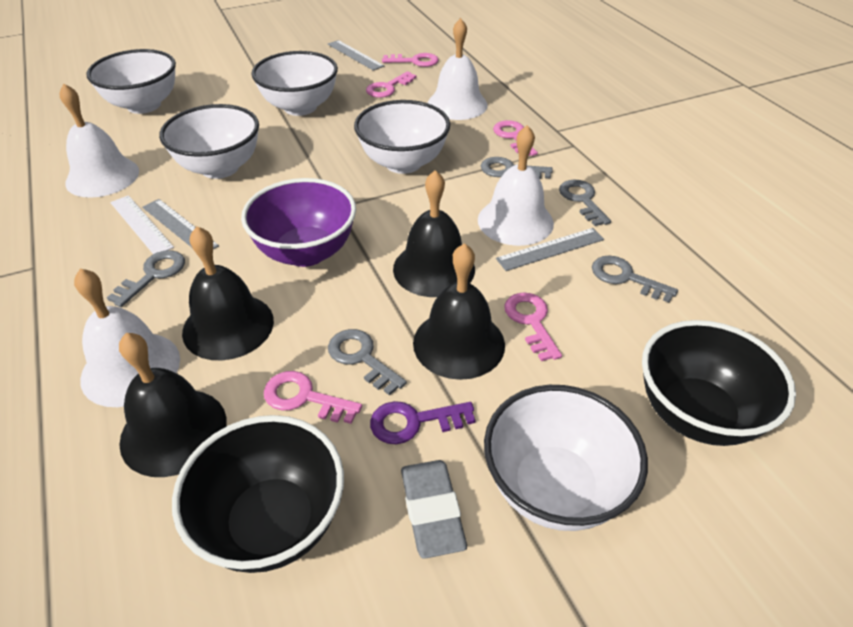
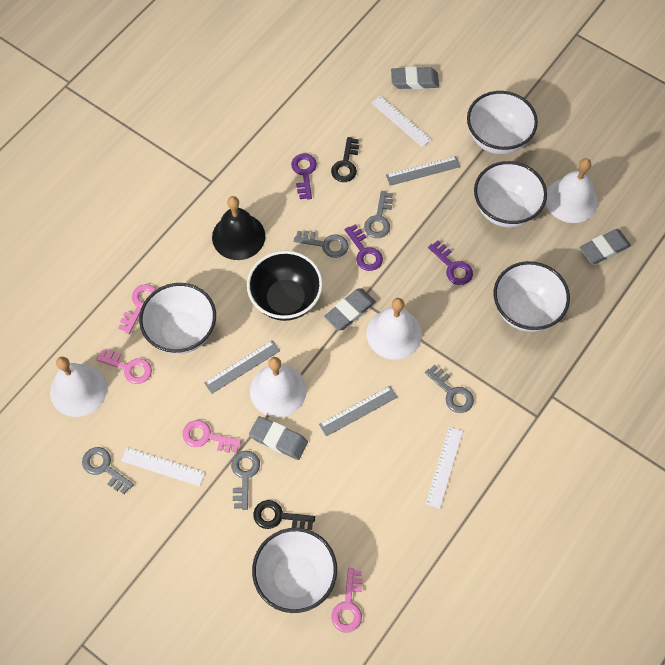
black bell: [119,333,227,477] [182,226,274,360] [393,170,475,297] [413,243,505,380] = 4 -> [212,196,265,260] = 1
black bowl: [172,415,344,573] [642,320,796,446] = 2 -> [247,251,323,321] = 1
black key: none = 0 -> [253,500,315,530] [331,137,359,182] = 2
grey eraser: [401,460,467,559] = 1 -> [249,416,308,460] [324,288,376,330] [391,67,439,89] [580,229,631,264] = 4
pink key: [264,371,362,424] [366,71,416,98] [382,53,439,67] [493,120,538,156] [504,292,562,361] = 5 -> [96,349,152,384] [118,284,157,334] [182,420,241,453] [331,568,363,633] = 4
purple bowl: [241,178,356,267] = 1 -> none = 0
purple key: [370,401,475,444] = 1 -> [291,153,317,200] [344,224,383,271] [428,240,473,285] = 3
white ruler: [110,195,174,254] = 1 -> [121,448,205,486] [371,96,432,147] [426,427,463,509] = 3

